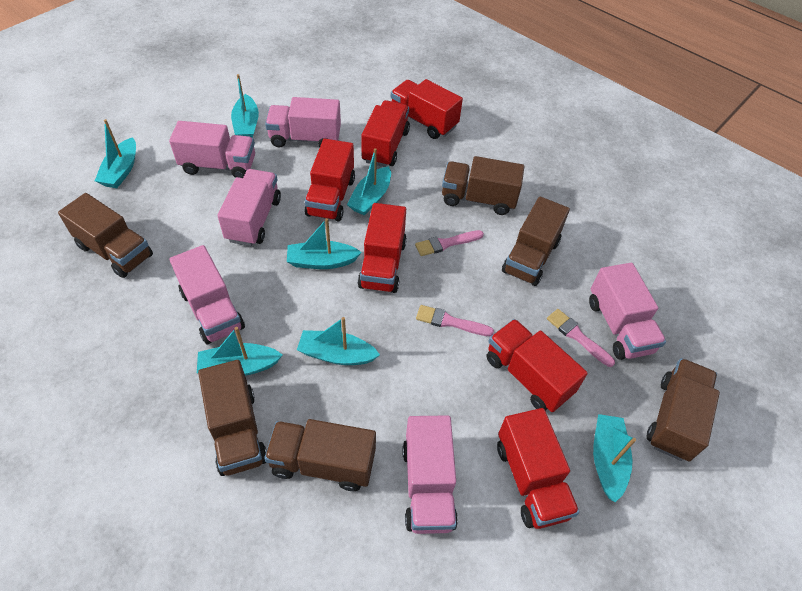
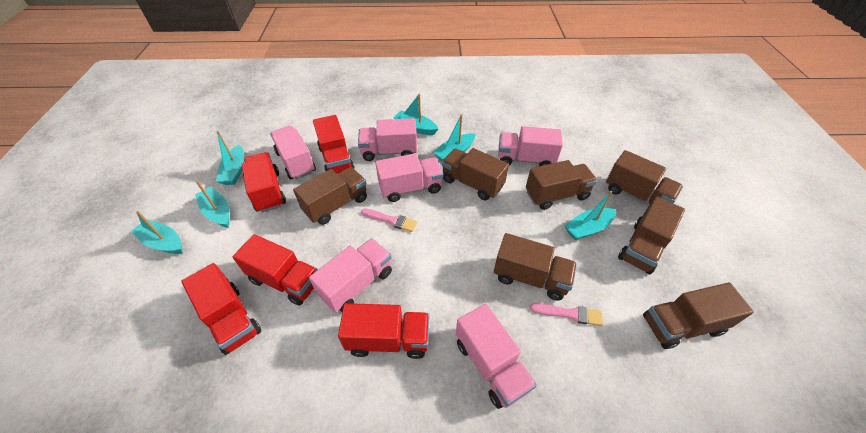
brown truck: [58,193,153,278] [198,360,267,476] [264,419,376,491] [442,156,524,215] [502,197,570,286] [647,358,720,461] = 6 -> [293,167,367,225] [442,148,509,200] [494,233,577,300] [526,160,597,210] [606,150,683,204] [618,196,685,274] [643,283,754,349] = 7
pink brush: [415,230,484,256] [416,305,494,336] [547,309,615,367] = 3 -> [361,208,417,232] [530,303,603,326] = 2
red truck: [305,139,355,221] [358,203,407,293] [361,100,410,167] [391,79,463,139] [487,319,588,412] [497,408,579,529] = 6 -> [181,263,261,355] [233,234,318,306] [242,152,286,212] [313,115,354,174] [338,303,429,359] = 5
turquoise boat: [95,119,136,188] [197,327,283,376] [231,74,259,138] [287,218,362,269] [297,317,380,365] [347,148,391,215] [593,414,636,502] = 7 -> [131,211,182,254] [195,181,230,228] [216,131,244,185] [393,94,438,135] [433,114,475,161] [564,191,616,240] = 6

